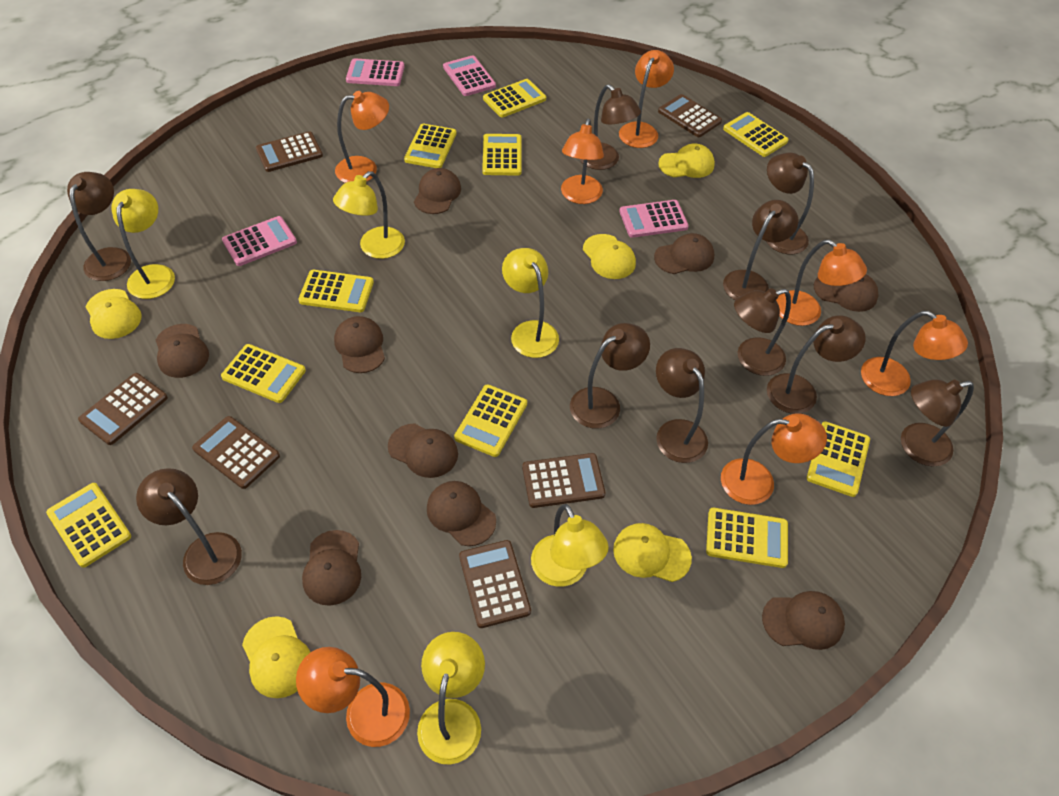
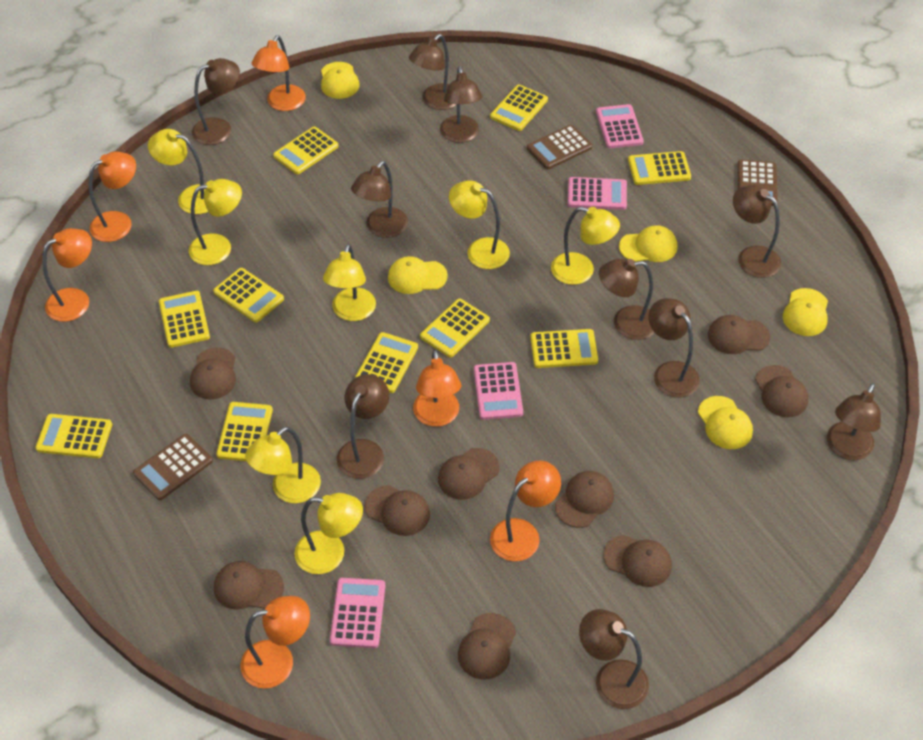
brown calculator: [78,373,168,445] [192,416,280,489] [256,132,323,172] [459,540,531,628] [522,453,606,508] [658,94,722,137] = 6 -> [133,434,213,500] [527,125,592,169] [738,160,778,206] = 3
orange lamp: [296,647,410,747] [335,91,389,183] [561,119,604,204] [619,50,674,148] [721,413,827,505] [776,240,867,326] [861,311,968,396] = 7 -> [42,228,92,322] [89,151,136,242] [240,596,310,689] [252,35,306,111] [413,349,461,427] [490,460,561,561] = 6
yellow lamp: [111,189,175,299] [333,171,405,259] [417,632,485,765] [502,248,559,358] [531,504,609,587] = 5 -> [148,129,208,214] [189,179,242,265] [245,427,321,503] [294,493,363,574] [323,244,376,321] [449,180,510,269] [551,207,620,285] = 7

